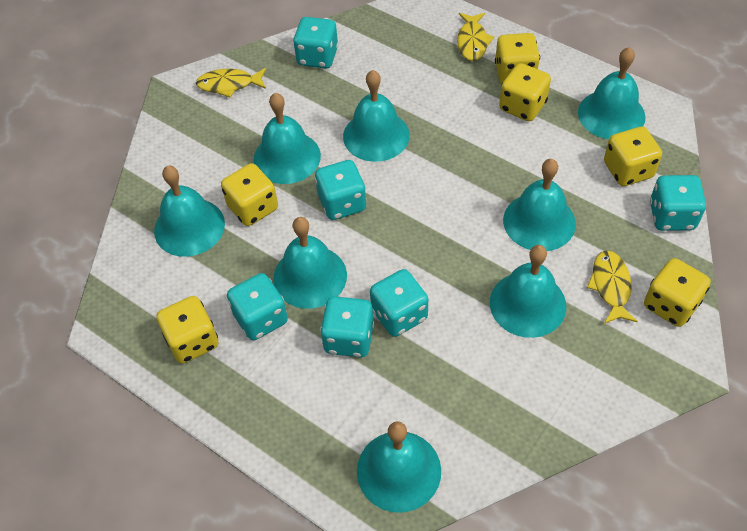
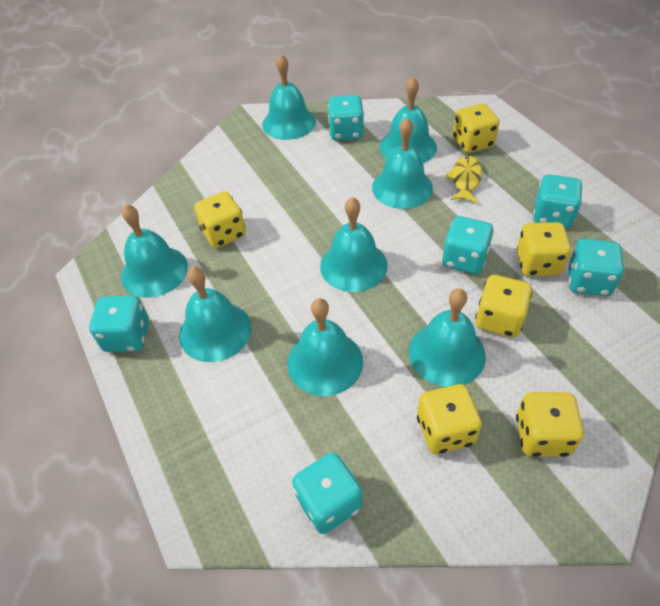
yellow fish: [196,68,266,98] [457,13,494,61] [587,251,638,324] = 3 -> [445,155,482,203] = 1

